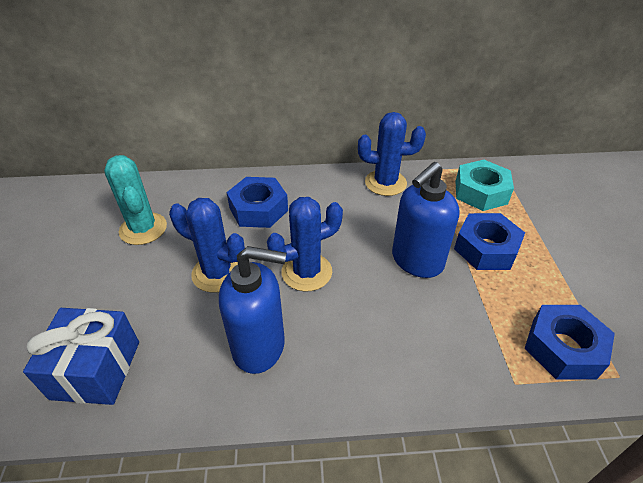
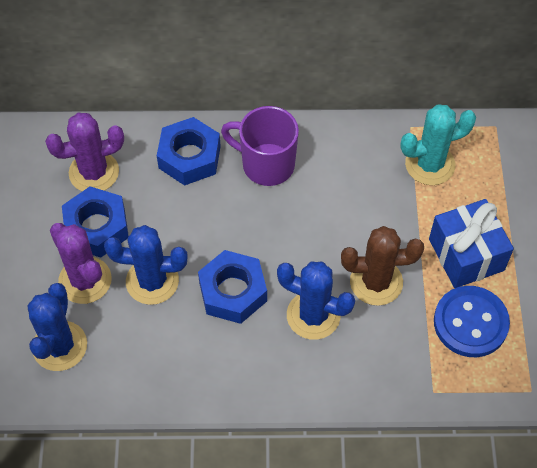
blue button: none = 0 -> [434,286,510,357] = 1
blue soap dispenser: [219,246,287,374] [392,162,460,278] = 2 -> none = 0
brown cactus: none = 0 -> [341,226,424,306] = 1
purple cactus: none = 0 -> [45,113,124,191] [50,223,112,304] = 2
purple mug: none = 0 -> [221,106,299,186] = 1
turquoise nut: [456,160,514,211] = 1 -> none = 0

